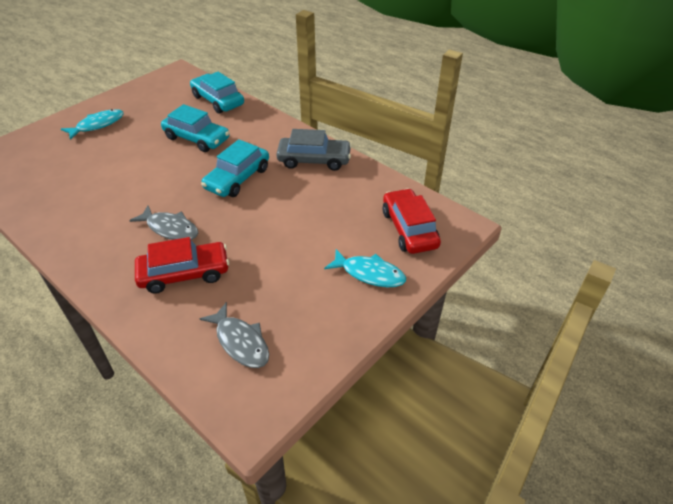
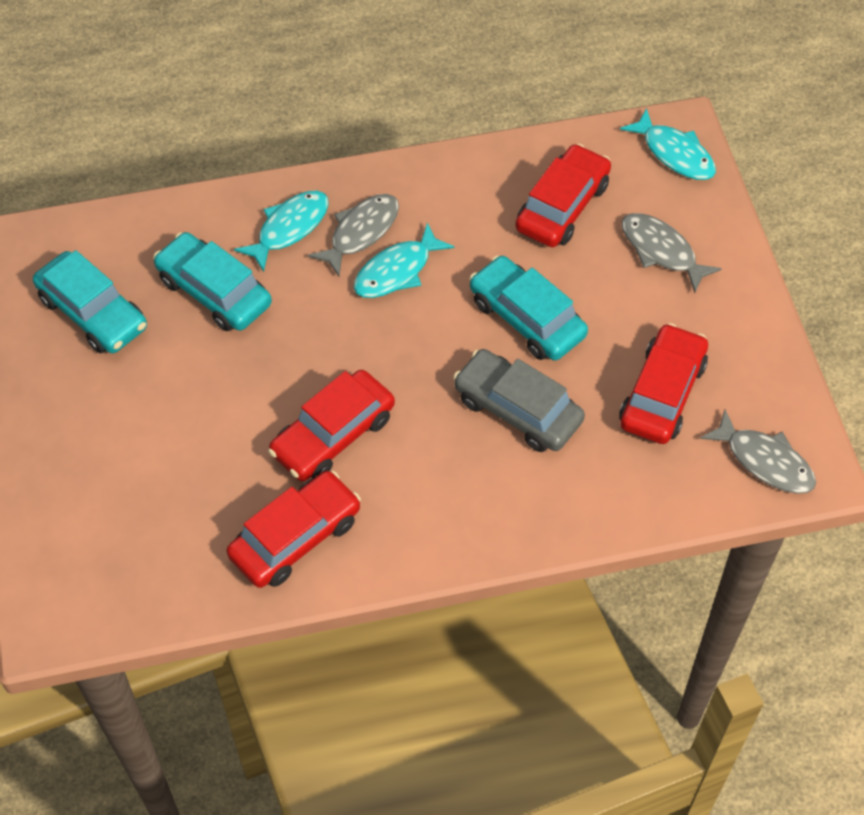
grey fish: [129,205,198,240] [200,302,269,368] = 2 -> [308,194,399,276] [622,213,722,293] [700,410,816,494] = 3
red car: [135,237,229,294] [383,188,441,254] = 2 -> [227,471,361,588] [268,370,395,481] [515,144,611,247] [619,323,708,444] = 4
turquoise fish: [61,109,124,140] [324,249,406,287] = 2 -> [234,190,329,272] [354,222,454,298] [620,108,716,180] = 3

